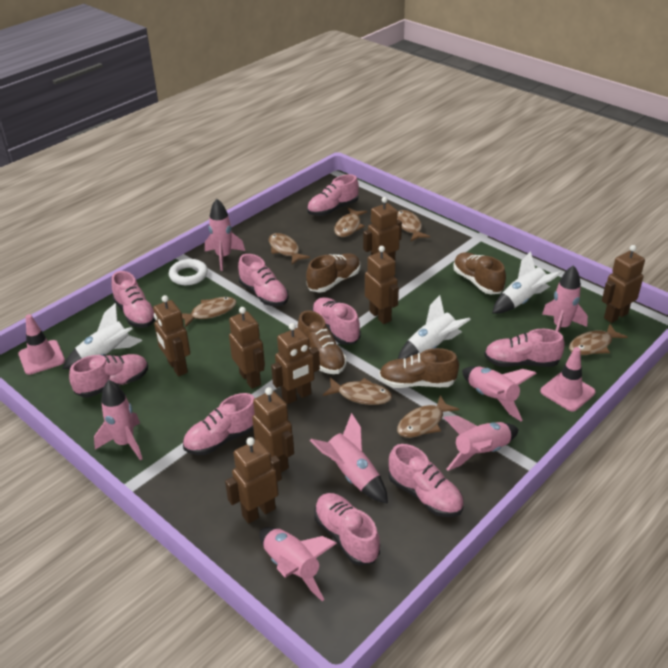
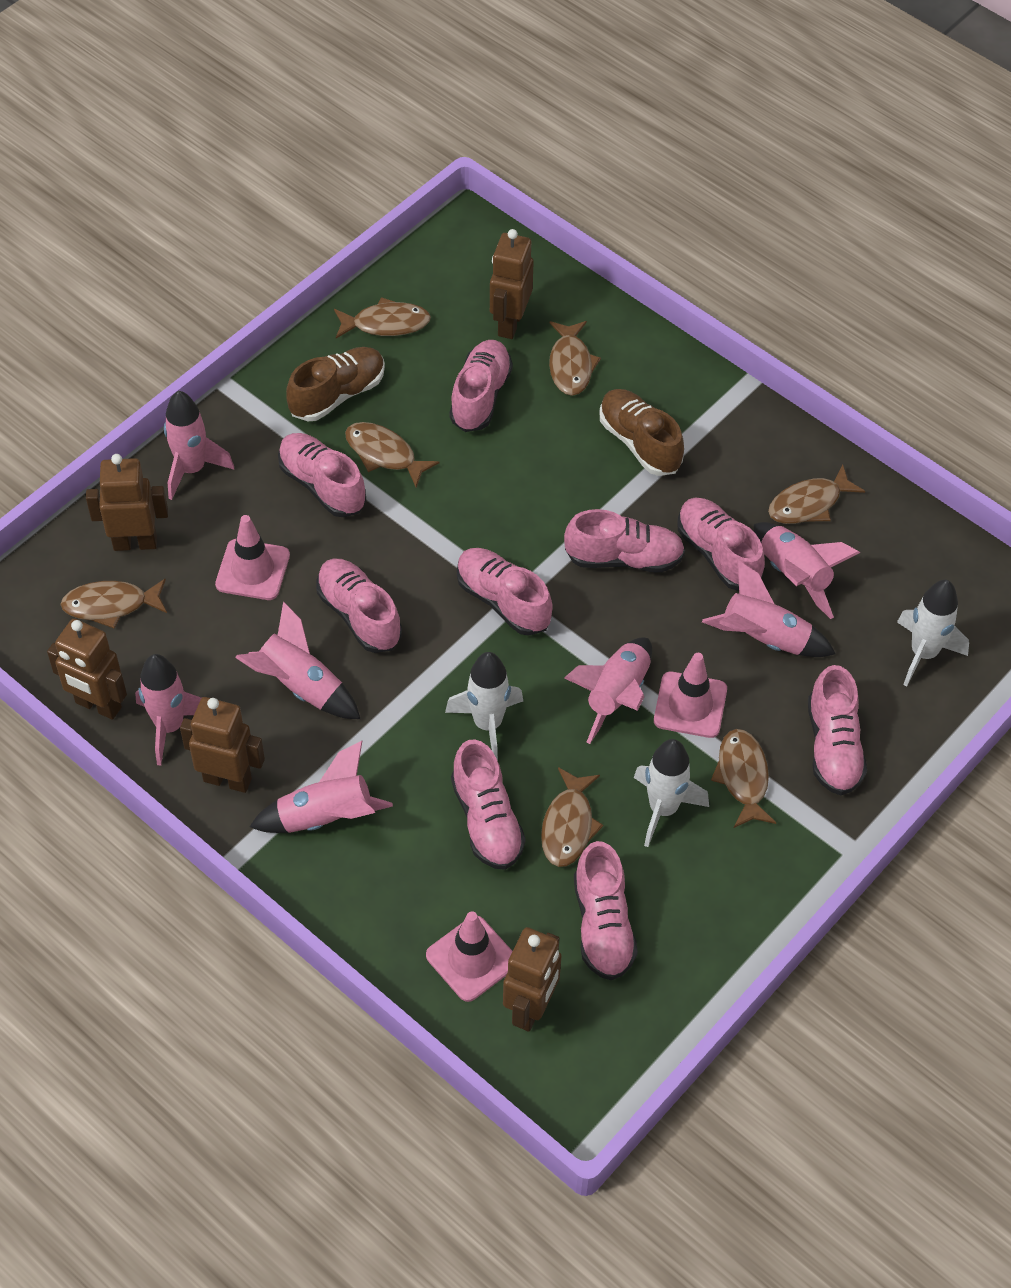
brown robot: [153,295,190,376] [225,437,282,524] [229,307,265,389] [252,387,294,472] [271,323,320,404] [363,197,402,260] [365,246,399,324] [602,245,645,323] = 8 -> [47,619,127,720] [86,454,168,551] [180,697,265,793] [490,229,534,339] [503,927,562,1032] = 5
brown shoe: [298,310,347,374] [306,254,360,293] [379,348,459,388] [453,252,506,294] = 4 -> [286,347,385,421] [599,389,684,476] = 2
pink traffic cone: [18,314,65,375] [540,347,596,412] = 2 -> [215,515,290,600] [426,911,512,1002] [654,653,727,738] = 3
white ring: [169,259,208,285] = 1 -> none = 0

